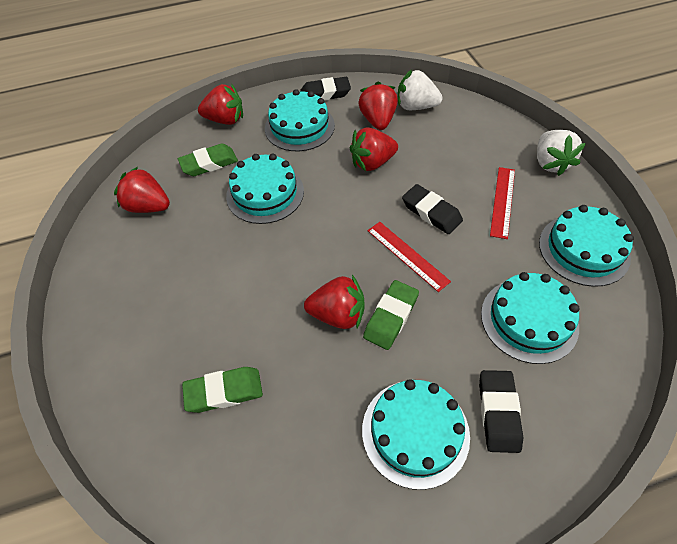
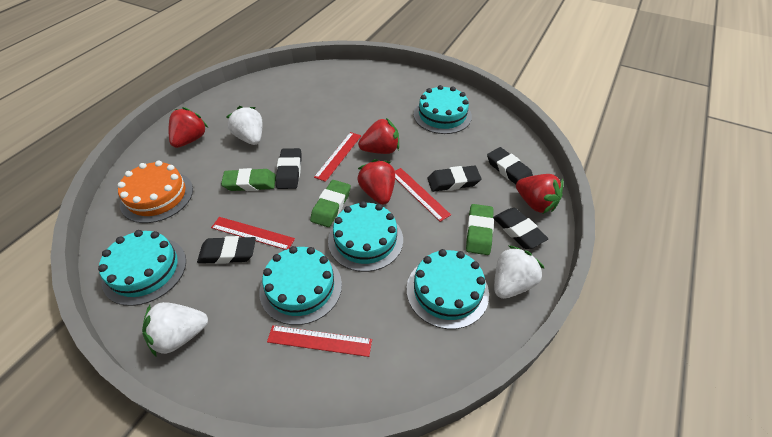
black eraser: [300,77,351,101] [402,184,463,234] [479,370,524,453] = 3 -> [197,236,256,264] [275,148,302,189] [428,166,481,192] [487,147,533,184] [493,208,549,249] = 5
orange cake: none = 0 -> [117,161,193,223] = 1
red ruler: [367,222,451,292] [490,167,515,239] = 2 -> [211,217,295,250] [267,325,372,357] [314,132,361,182] [395,168,451,222] = 4
red strawberry: [114,167,170,213] [198,84,243,125] [304,275,365,329] [350,127,398,171] [358,81,398,130] = 5 -> [169,107,208,148] [357,159,395,205] [358,118,399,154] [516,174,564,214] = 4
white strawberry: [398,69,443,110] [537,130,586,176] = 2 -> [142,302,208,357] [226,106,262,145] [494,246,545,299] = 3

